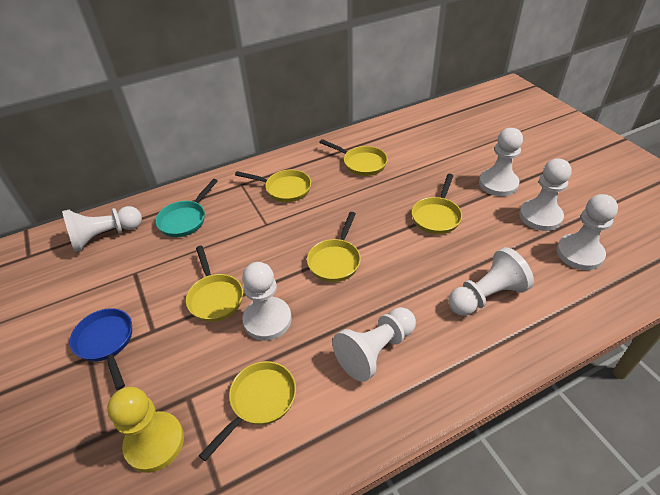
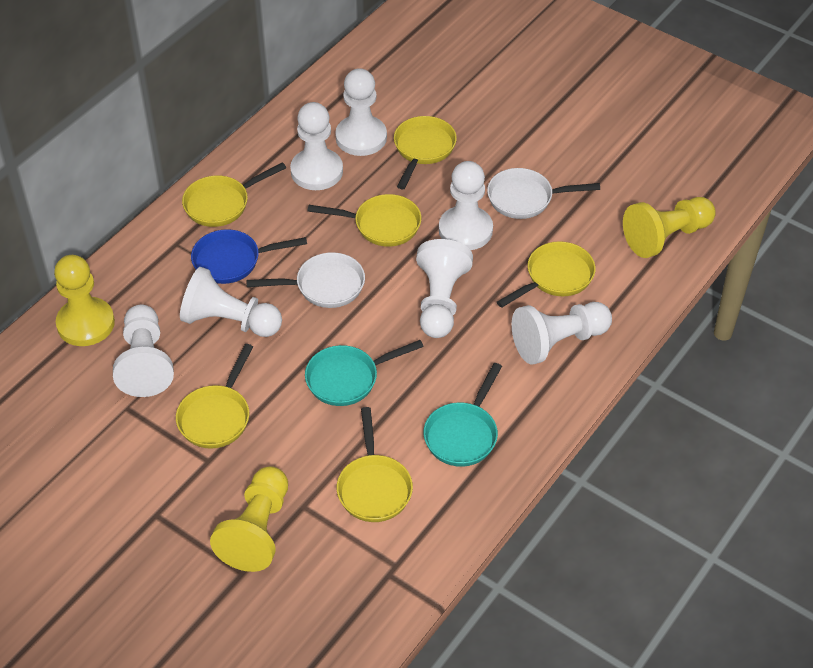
turquoise pan: [155,179,218,237] = 1 -> [305,340,424,406] [424,363,502,467] = 2
white pan: none = 0 -> [246,252,365,308] [487,168,600,219] = 2
yellow pawn: [107,387,184,473] = 1 -> [54,255,115,346] [210,466,288,572] [623,197,716,258] = 3

